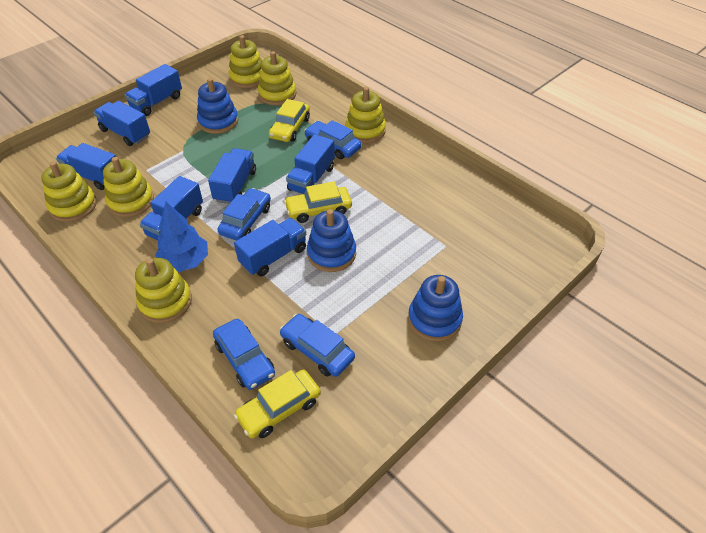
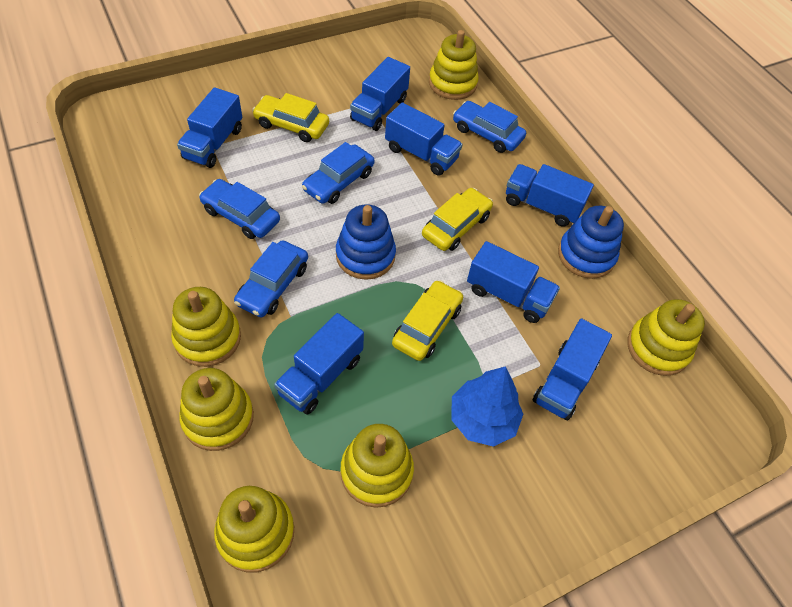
blue stacking toy: [197,78,238,134] [307,209,356,272] [408,275,463,342] = 3 -> [336,204,396,280] [558,206,624,279] = 2

